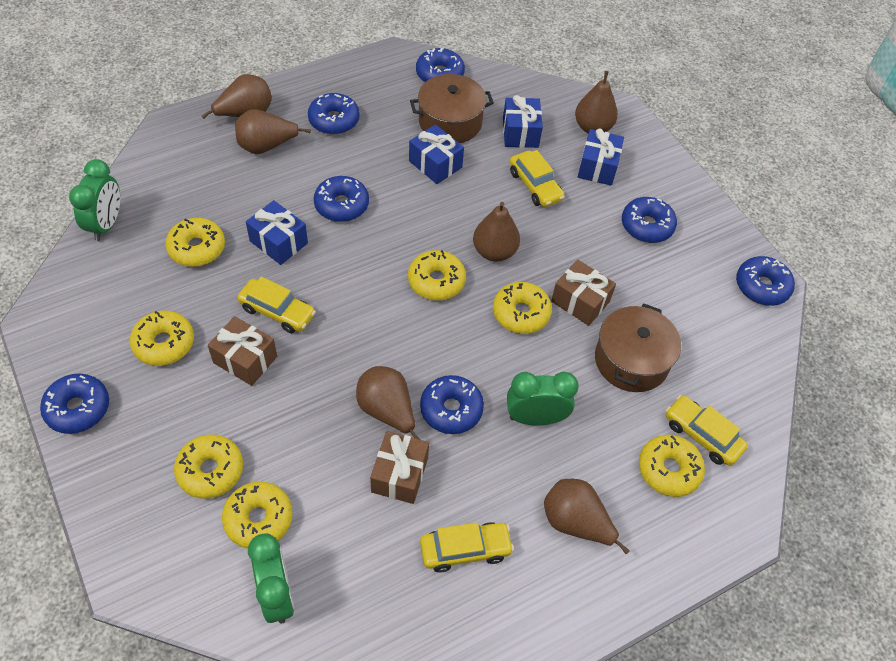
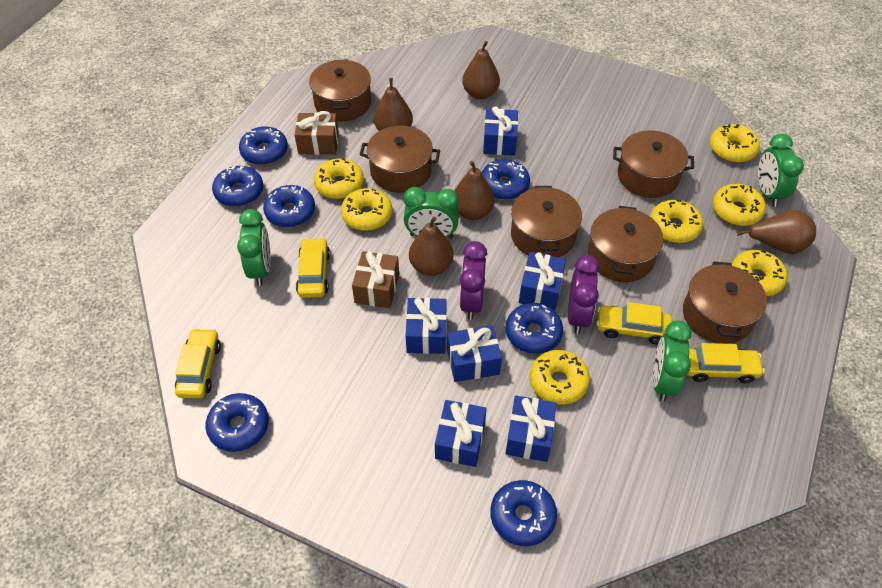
blue gift: [246,200,308,265] [409,124,464,184] [503,95,543,148] [578,128,624,186] = 4 -> [406,298,447,354] [435,400,487,467] [447,325,502,382] [483,106,518,156] [506,396,557,462] [519,252,566,311] = 6
brown gift: [208,316,277,386] [370,431,429,504] [551,260,616,326] = 3 -> [295,111,339,155] [352,251,399,308] = 2
brown pear: [201,74,272,119] [235,109,311,154] [356,366,420,440] [473,202,520,261] [544,479,629,554] [575,71,618,134] = 6 -> [374,78,413,131] [409,217,454,276] [454,161,495,220] [462,41,500,99] [737,210,816,254] = 5
brown pot: [410,74,494,143] [595,303,681,392] = 2 -> [309,59,371,121] [360,125,440,193] [511,186,582,257] [588,206,663,282] [613,130,694,198] [683,261,767,344] = 6
green clock: [69,159,120,241] [248,533,294,624] [507,372,579,426] = 3 -> [237,209,271,286] [404,187,459,238] [653,320,692,402] [758,134,804,207] = 4
purple clock: none = 0 -> [460,241,487,320] [568,255,600,334] = 2

